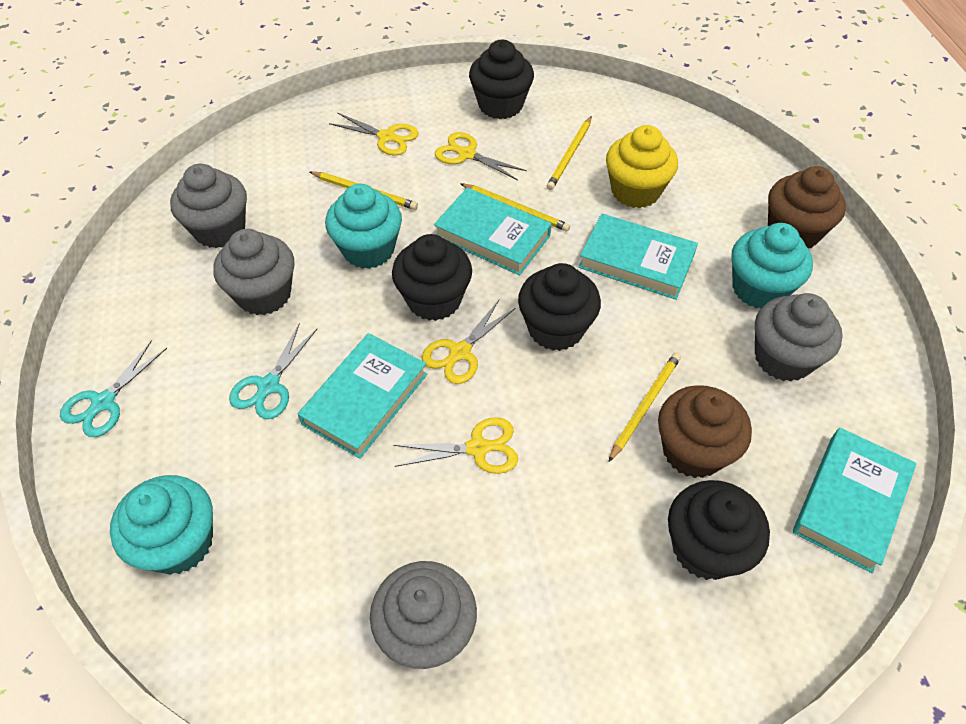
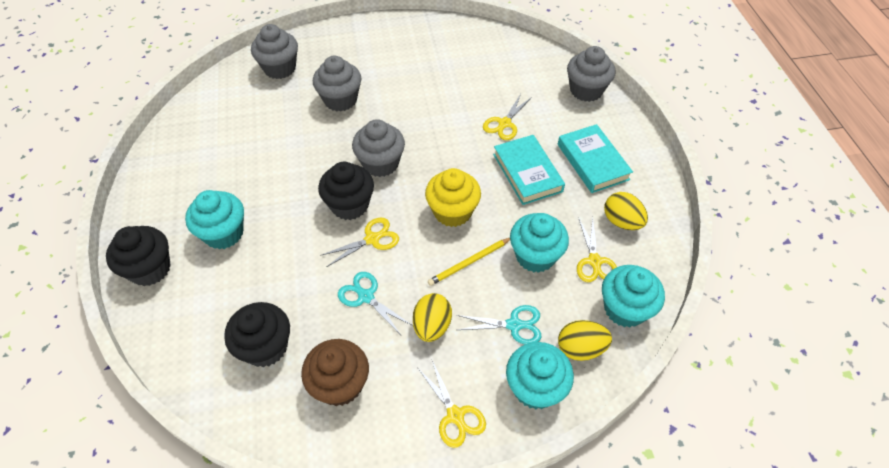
black cupcake: [392,234,472,321] [469,40,534,119] [518,263,601,351] [668,480,770,580] = 4 -> [106,226,171,286] [224,302,290,367] [318,162,374,220] = 3
brown cupcake: [658,385,752,478] [768,166,846,248] = 2 -> [301,339,369,406] = 1
turquoise book: [298,333,427,459] [434,188,552,275] [578,214,698,300] [793,428,917,573] = 4 -> [493,135,565,205] [558,124,633,193] = 2
turquoise cupcake: [110,475,213,575] [325,184,402,269] [731,223,813,308] = 3 -> [185,190,244,249] [506,342,574,409] [510,213,569,273] [602,265,665,328] = 4
yellow egg: none = 0 -> [413,293,452,342] [558,320,612,361] [604,192,648,230] = 3
yellow pencil: [310,171,418,210] [460,183,570,232] [547,117,591,190] [608,353,681,462] = 4 -> [428,238,510,286] = 1

